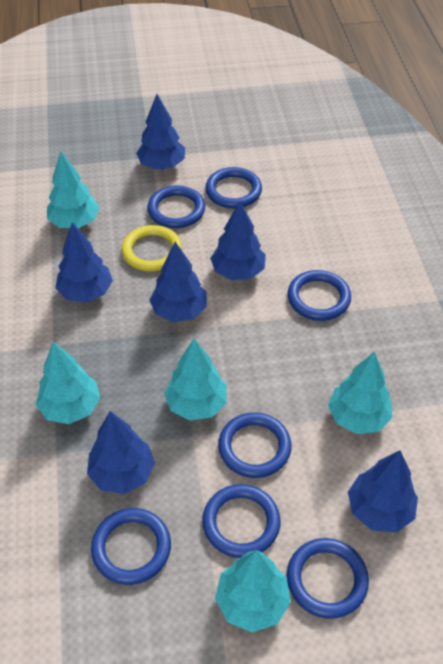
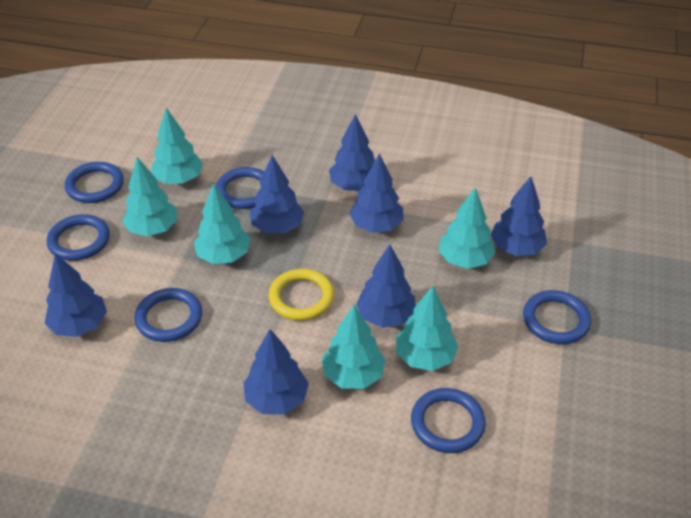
blue ring: [91,508,171,585] [147,186,205,228] [202,484,281,558] [205,167,262,208] [218,412,291,478] [287,538,369,619] [288,270,351,321] = 7 -> [47,214,110,261] [65,162,124,203] [134,288,202,342] [216,167,264,209] [411,388,486,453] [523,290,591,344] = 6
blue tree: [56,222,113,302] [87,411,155,494] [136,94,185,169] [149,242,207,322] [210,201,266,280] [348,450,418,532] = 6 -> [45,253,107,337] [243,329,309,414] [250,155,304,233] [329,114,375,191] [349,154,404,233] [356,244,416,328] [491,176,547,256] = 7
turquoise tree: [36,342,100,424] [47,151,99,228] [164,339,227,421] [215,550,291,632] [328,352,393,434] = 5 -> [122,157,178,236] [152,108,203,184] [194,183,250,264] [322,304,386,389] [396,286,459,371] [438,188,496,269] = 6

